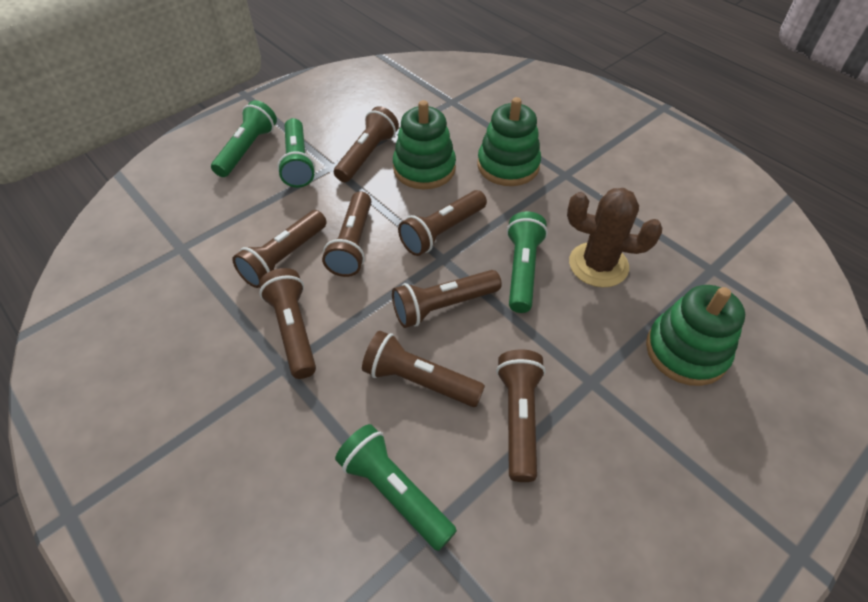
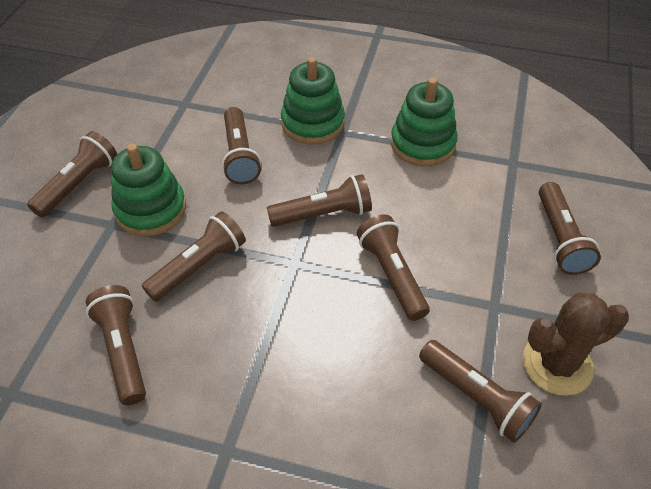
green flashlight: [211,100,277,177] [277,118,315,188] [335,424,457,551] [507,212,548,313] = 4 -> none = 0

